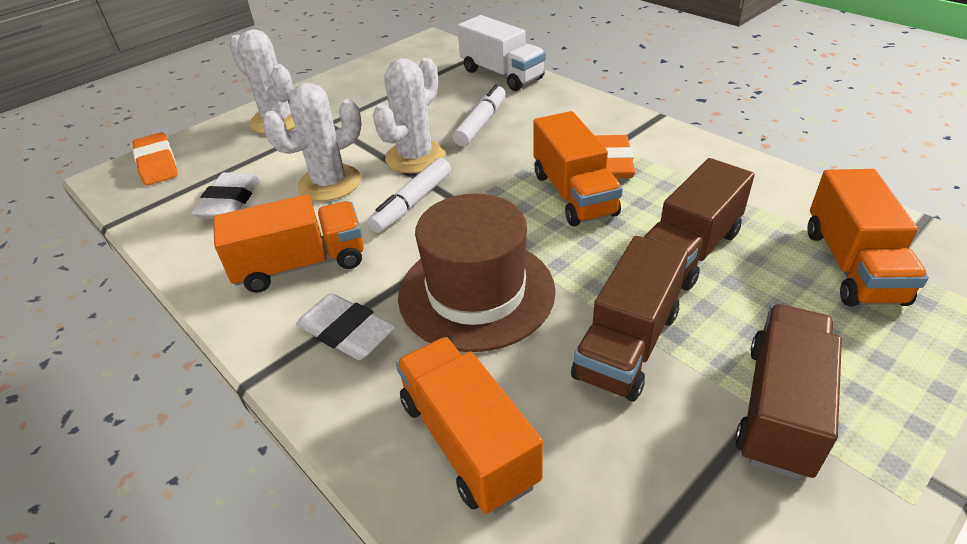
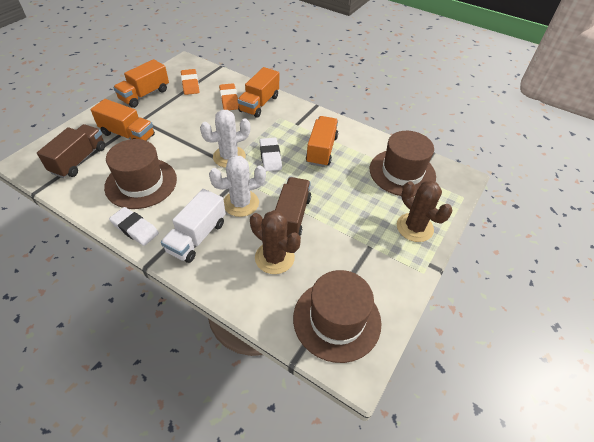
brown cactus: none = 0 -> [250,210,301,274] [397,181,452,242] = 2
brown hat: [398,194,556,352] = 1 -> [104,139,177,209] [293,270,381,363] [370,131,436,196] = 3
brown truck: [571,236,688,401] [643,158,755,290] [735,304,842,480] = 3 -> [37,124,105,178] [275,177,311,237] = 2
white cactus: [229,29,295,134] [262,83,362,201] [373,58,445,173] = 3 -> [200,110,250,168] [209,155,266,217] = 2
white marker: [368,158,451,233] [453,84,506,146] = 2 -> none = 0

